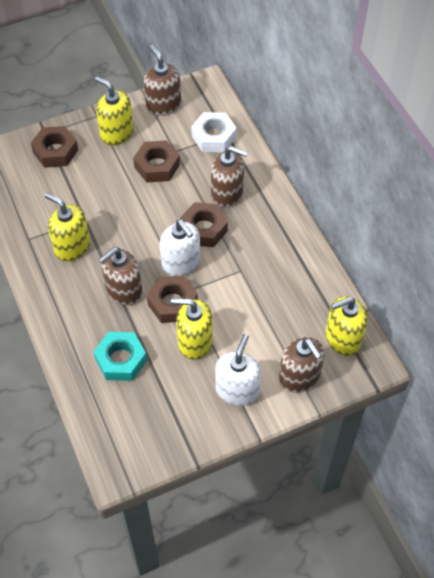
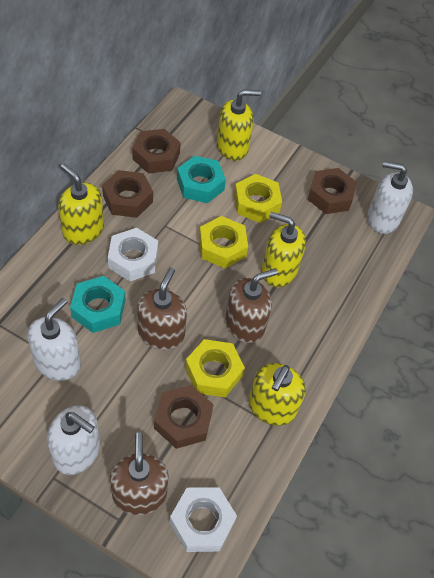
brown soap dispenser: [98,247,142,305] [144,45,181,116] [211,146,248,208] [279,337,325,393] = 4 -> [110,432,169,515] [137,267,187,350] [225,268,278,343] = 3
turquoise nut: [93,332,147,381] = 1 -> [70,276,125,333] [177,156,226,203] = 2
white nut: [191,112,237,152] = 1 -> [108,228,158,281] [170,487,237,552] = 2
white soap dispenser: [160,220,200,276] [215,334,261,406] = 2 -> [27,298,81,381] [47,405,100,475] [367,161,413,234] = 3
yellow nut: none = 0 -> [185,339,245,397] [199,216,248,268] [234,174,282,223] = 3

